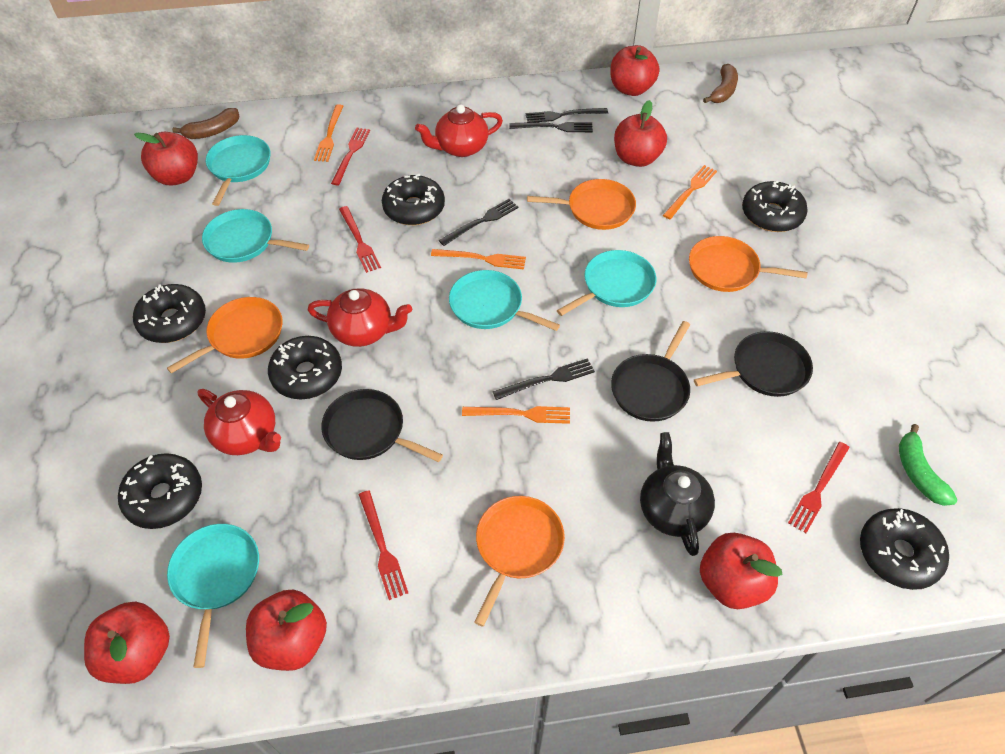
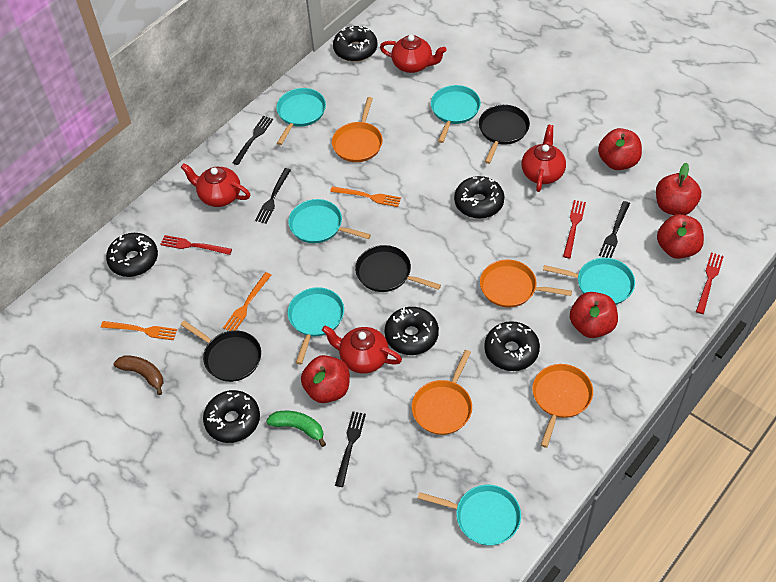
black teapot: [640,432,715,556] = 1 -> none = 0
brown banana: [172,108,240,139] [703,64,738,103] = 2 -> [113,355,163,395] = 1
orange fork: [314,104,343,162] [431,249,526,269] [462,406,570,424] [663,165,717,219] = 4 -> [101,321,177,340] [223,272,271,331] [330,186,401,207] = 3
red apple: [84,602,170,684] [134,132,198,186] [246,590,327,671] [610,45,660,96] [614,100,667,167] [700,533,783,609] = 6 -> [301,355,350,403] [570,292,618,338] [598,128,642,170] [656,163,701,215] [657,214,704,259] = 5
red fork: [331,128,370,185] [339,206,381,273] [359,490,408,600] [788,442,850,533] = 4 -> [160,235,232,255] [563,200,586,258] [696,253,724,314] = 3
red teapot: [197,389,281,455] [308,288,412,347] [415,104,503,157] = 3 -> [181,163,250,207] [322,325,402,373] [380,35,447,73] [521,125,566,192] = 4
turquoise pan: [167,524,259,668] [202,209,309,263] [206,135,271,206] [449,270,560,331] [557,250,656,316] = 5 -> [276,88,326,145] [288,199,371,243] [288,287,344,364] [418,485,521,545] [431,85,481,143] [543,258,635,305] = 6

